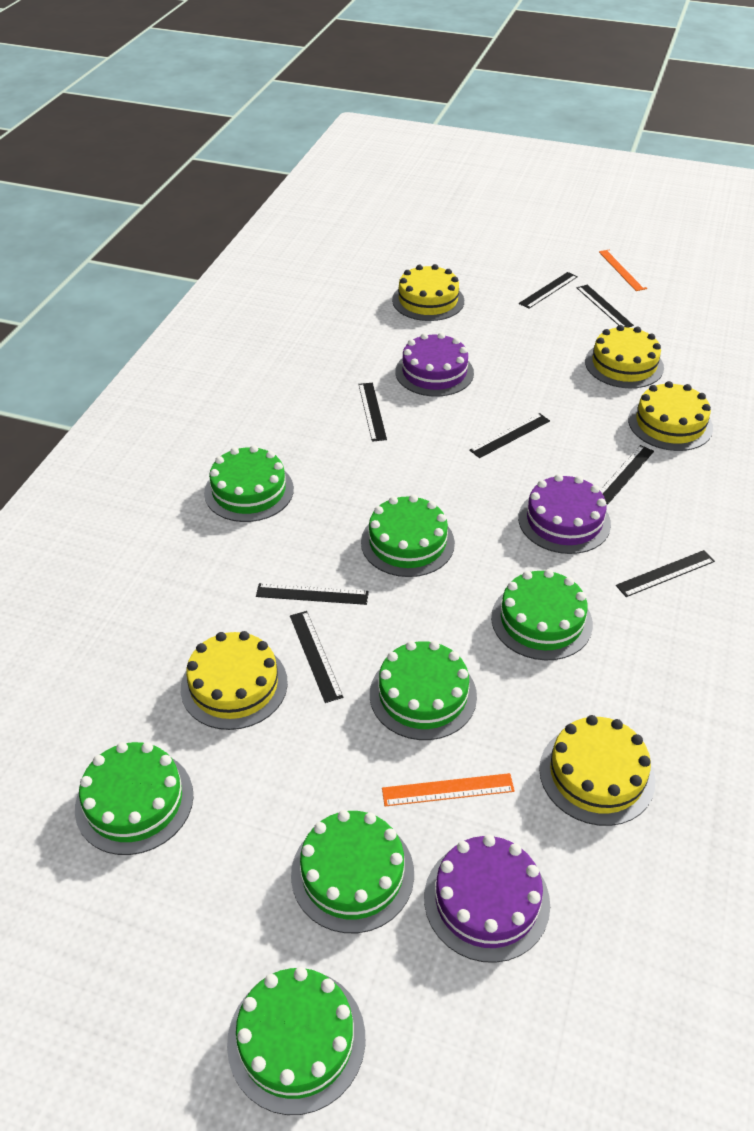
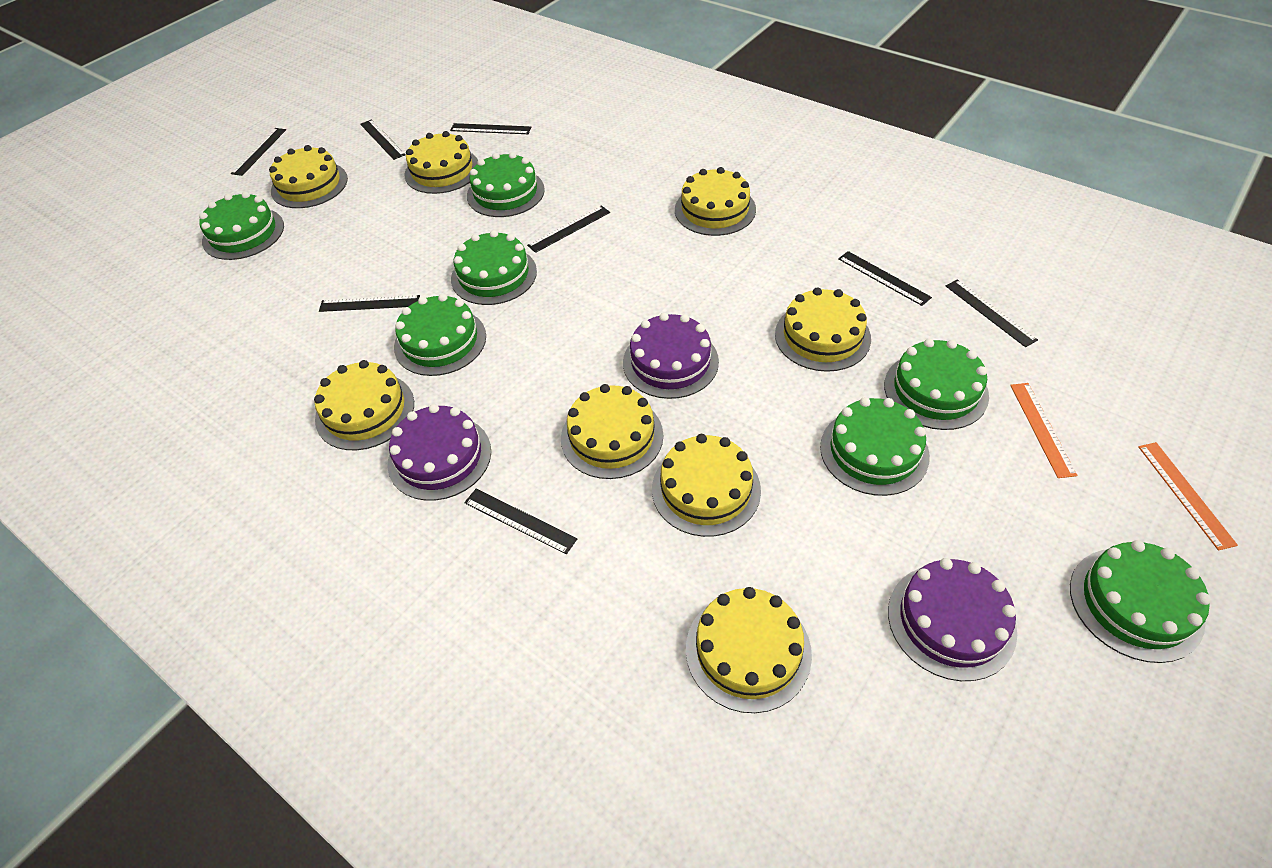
yellow cake: [181,631,288,730] [392,264,464,321] [539,715,655,826] [585,325,664,388] [628,381,713,451] = 5 -> [269,145,348,208] [314,360,414,450] [404,131,478,194] [561,384,663,479] [652,434,761,537] [675,167,756,236] [686,587,812,713] [775,287,871,372] = 8

